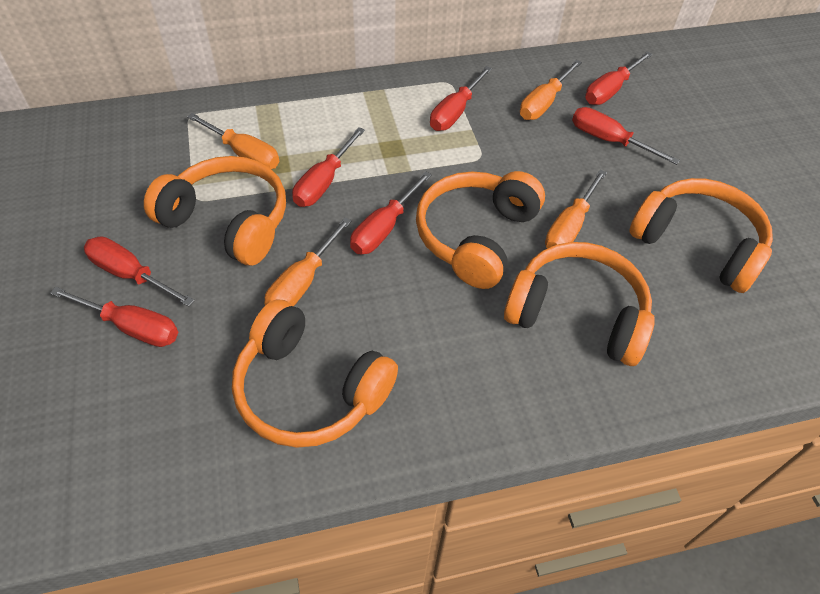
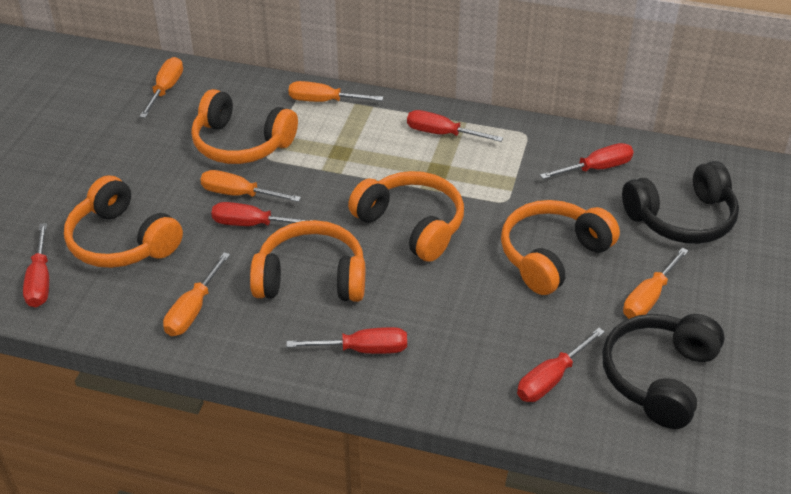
black headphones: none = 0 -> [602,314,725,429] [622,161,739,244] = 2
orange screwdriver: [187,113,279,169] [264,217,352,307] [520,60,582,120] [545,170,607,249] = 4 -> [140,57,183,118] [163,252,230,336] [200,170,301,202] [288,81,383,102] [623,248,689,319] = 5
red screwdriver: [50,287,178,347] [84,236,195,307] [292,127,365,207] [350,171,432,254] [430,66,492,131] [572,107,680,165] [585,52,653,105] = 7 -> [23,223,49,307] [211,202,311,226] [286,327,407,354] [407,110,503,142] [517,328,605,402] [540,143,634,179] = 6

